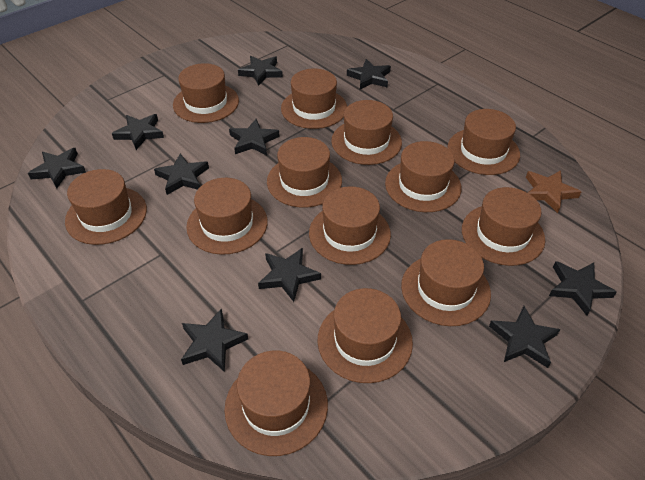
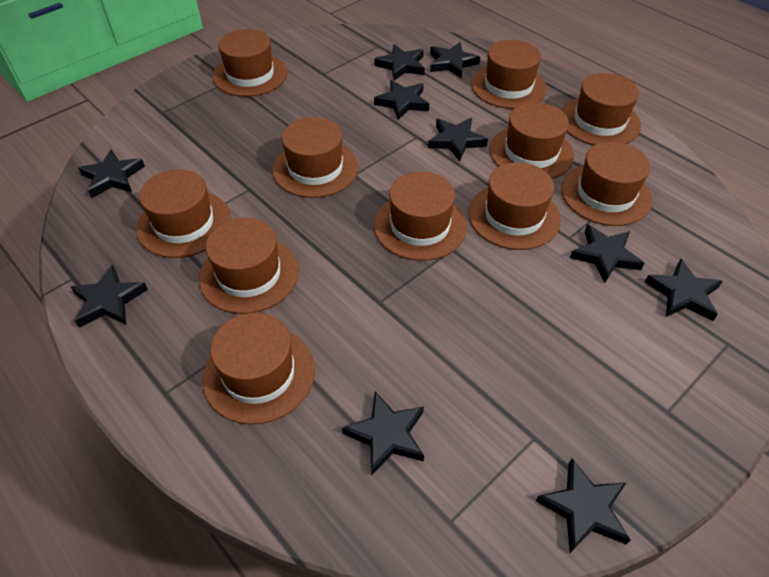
brown hat: [65,169,147,245] [173,63,239,123] [186,178,268,255] [224,350,328,456] [267,137,342,208] [281,69,347,129] [309,186,391,265] [318,288,413,383] [331,100,402,165] [385,141,462,212] [401,239,491,326] [447,109,520,175] [462,187,545,266] = 13 -> [136,169,231,258] [199,218,299,314] [202,313,315,425] [213,29,287,97] [272,117,358,198] [374,172,467,261] [468,162,561,250] [471,40,547,109] [490,102,574,179] [561,73,641,146] [561,142,652,226] = 11
brown star: [526,170,581,213] = 1 -> none = 0

